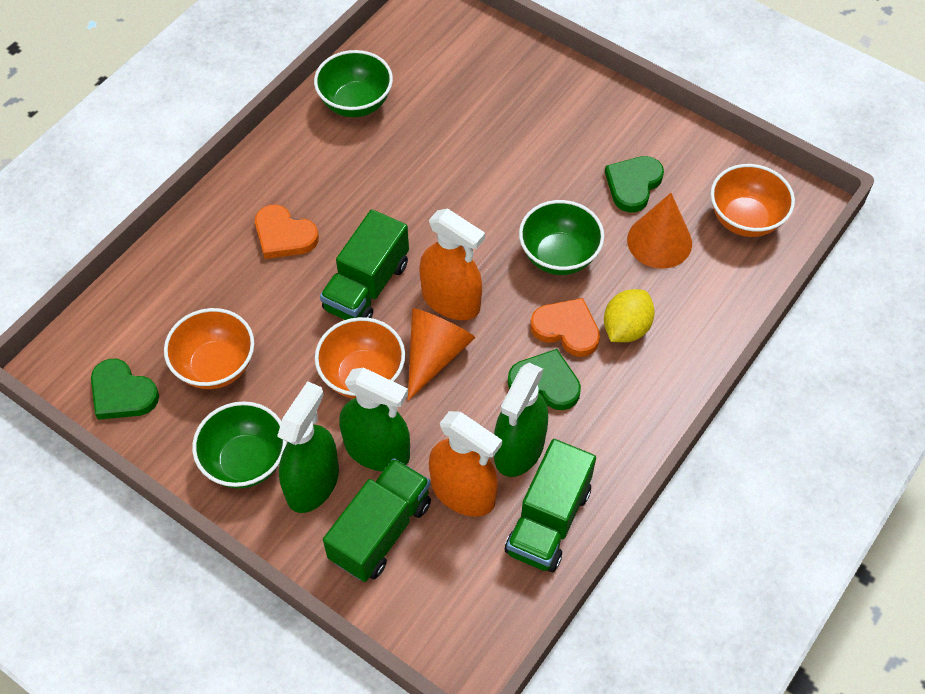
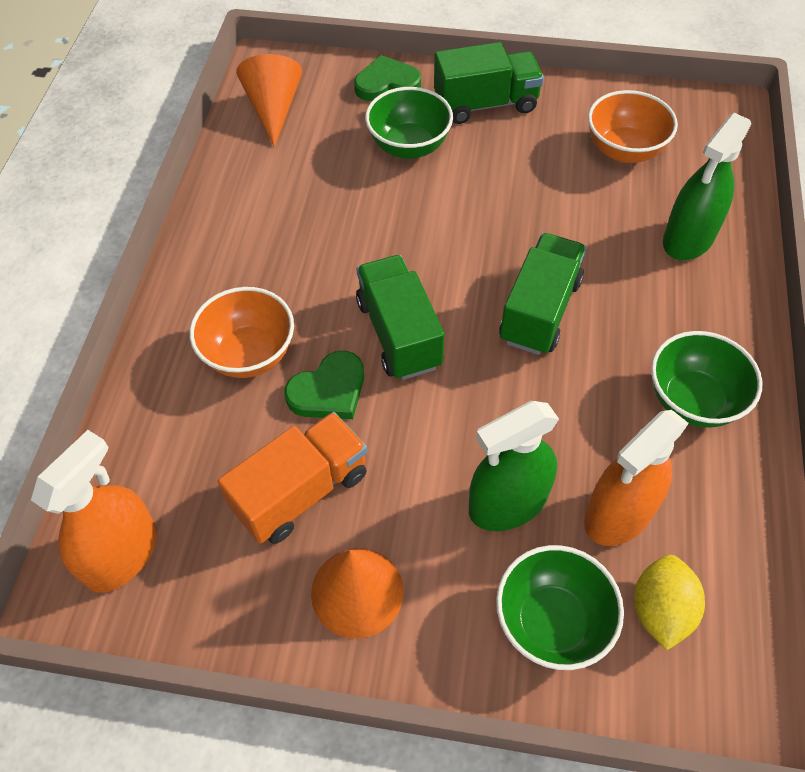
green heart: [91,359,159,420] [508,349,581,410] [605,156,664,212] = 3 -> [285,351,364,419] [354,55,421,101] = 2
green spray bottle: [277,381,339,513] [339,367,410,472] [494,363,548,477] = 3 -> [469,401,559,531] [663,113,752,260] = 2
orange bowl: [164,308,254,389] [315,317,405,399] [711,164,795,237] = 3 -> [190,287,294,378] [588,90,678,163] = 2
orange heart: [255,205,319,259] [530,298,600,357] = 2 -> none = 0
orange truck: none = 0 -> [218,412,367,544] = 1

